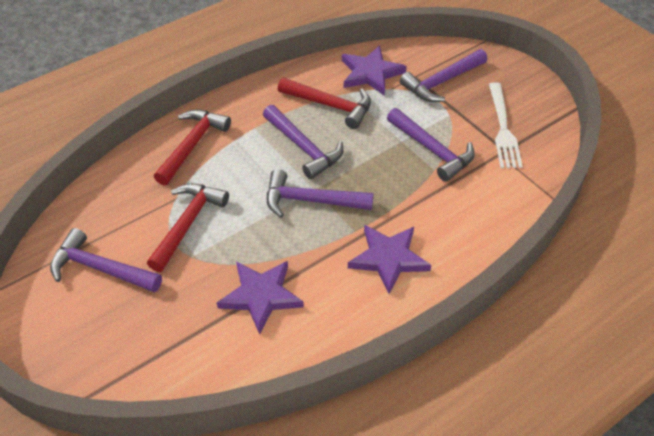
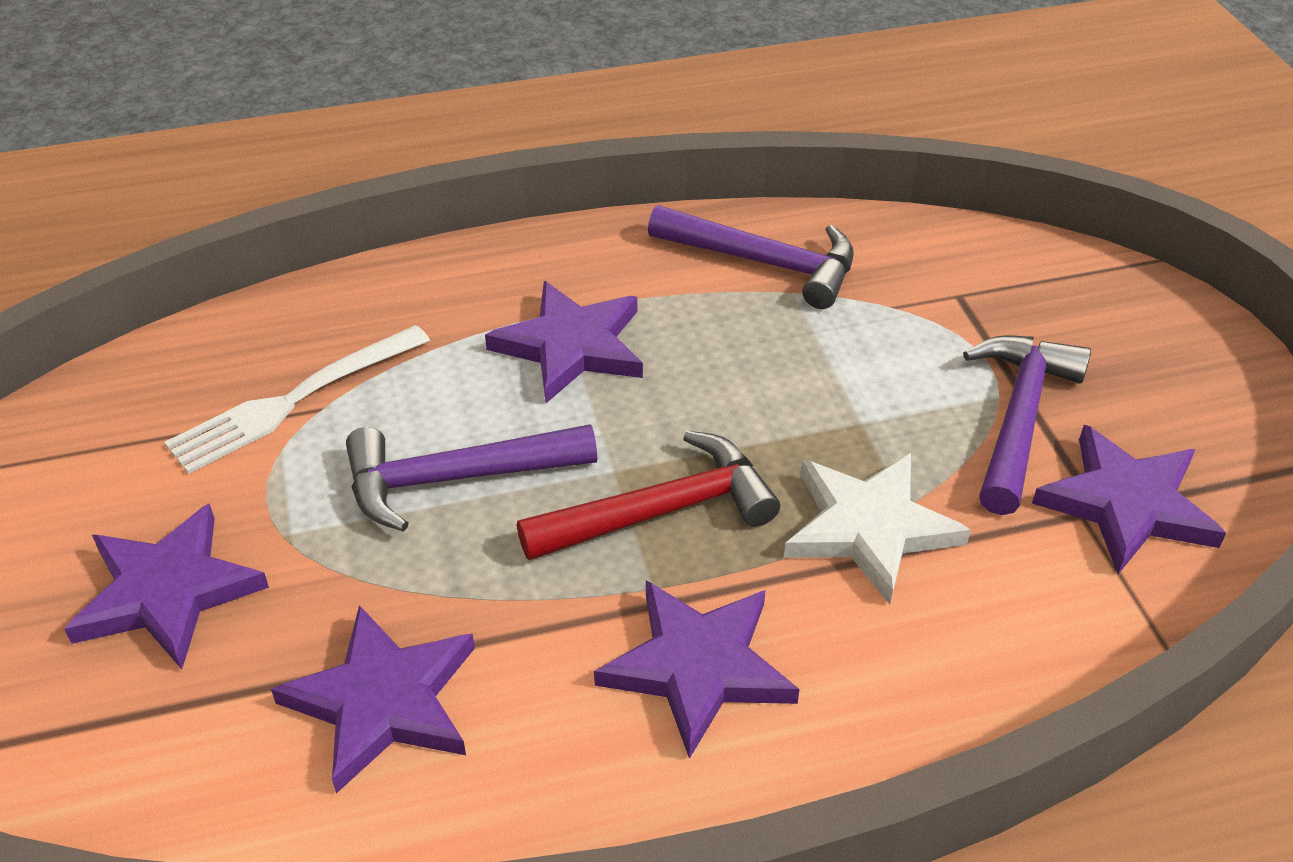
purple hammer: [50,228,162,292] [263,105,343,179] [267,169,374,218] [387,108,475,182] [400,49,488,102] = 5 -> [346,424,597,532] [648,205,854,309] [963,335,1091,515] = 3
purple star: [217,261,304,335] [342,46,407,95] [348,225,431,294] = 3 -> [64,503,269,669] [271,605,475,794] [485,281,643,403] [594,580,800,759] [1032,425,1226,574] = 5
red hammer: [147,183,229,272] [154,110,231,186] [278,77,371,129] = 3 -> [517,431,780,561] = 1
white star: none = 0 -> [784,453,971,604] = 1

